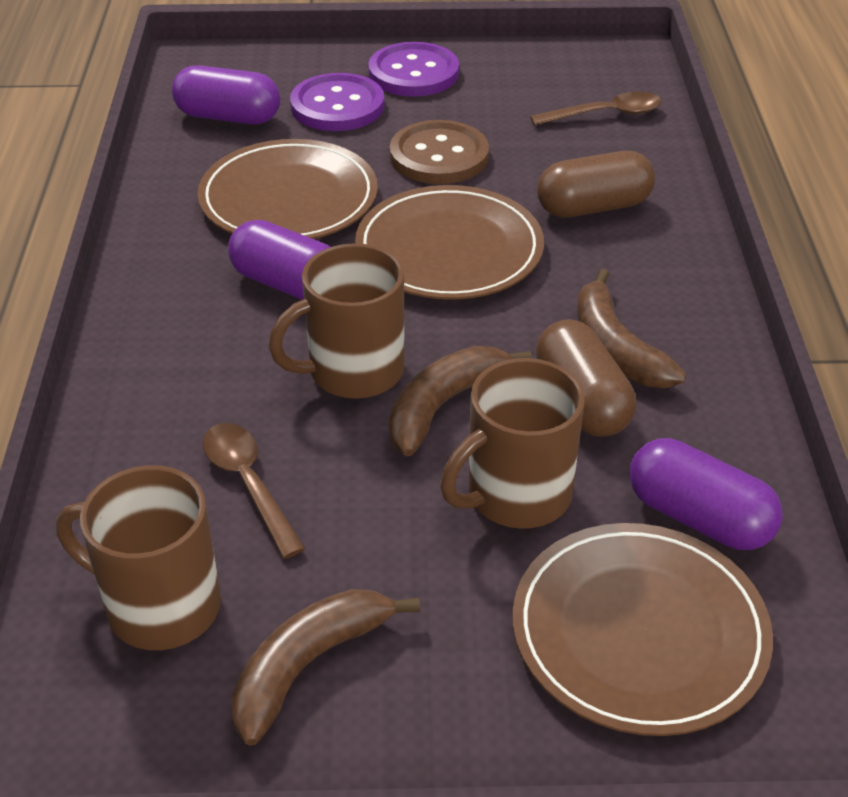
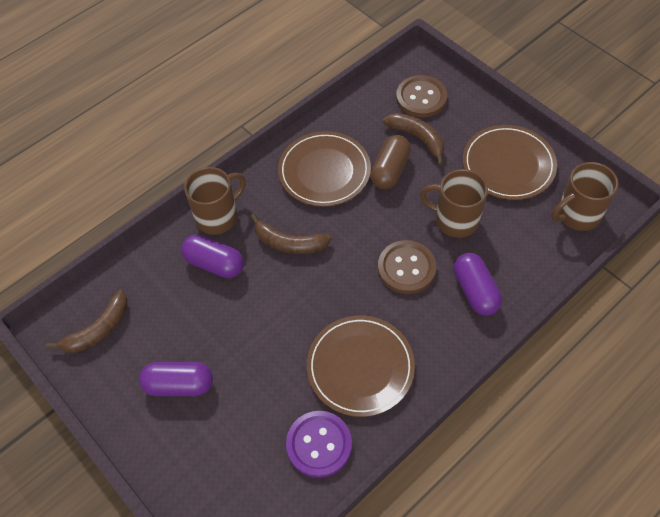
brown button: [390,120,489,184] = 1 -> [378,240,436,294] [396,75,447,118] = 2
brown capsule: [536,319,636,437] [537,151,655,218] = 2 -> [370,135,411,189] = 1
brown spoon: [203,423,305,559] [530,91,662,126] = 2 -> none = 0
purple button: [290,73,385,131] [368,42,459,97] = 2 -> [286,411,352,478] = 1

